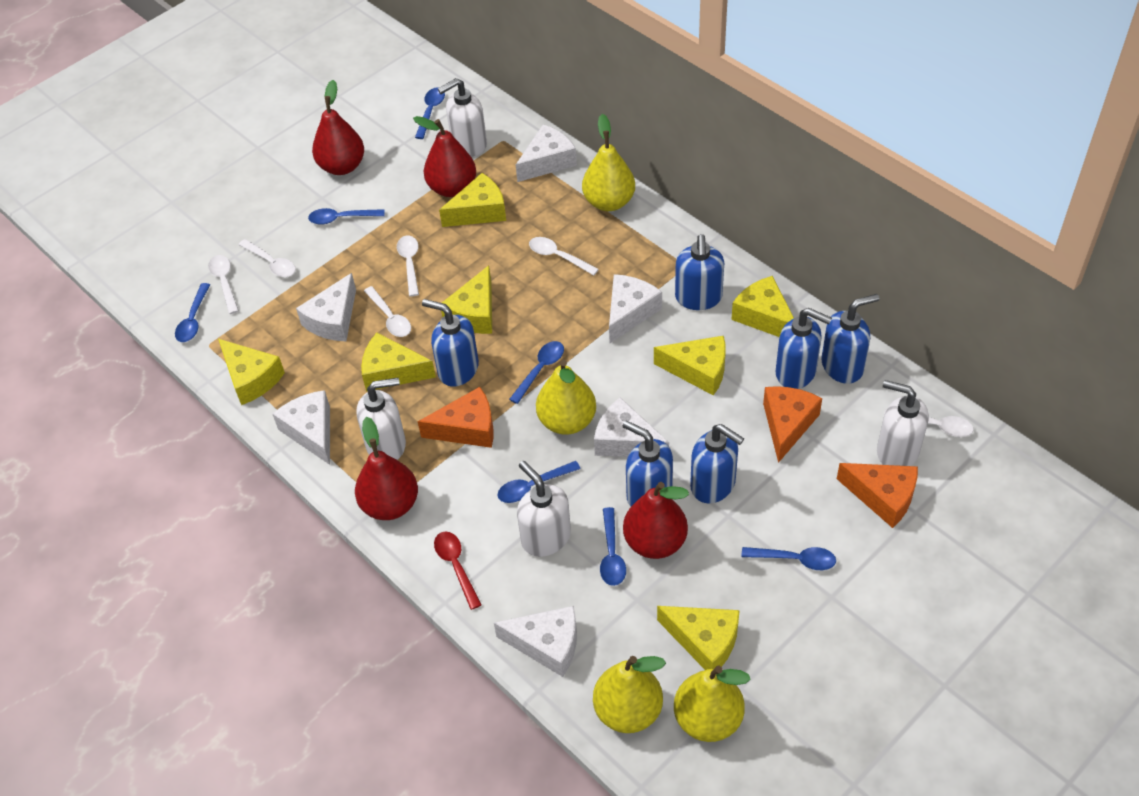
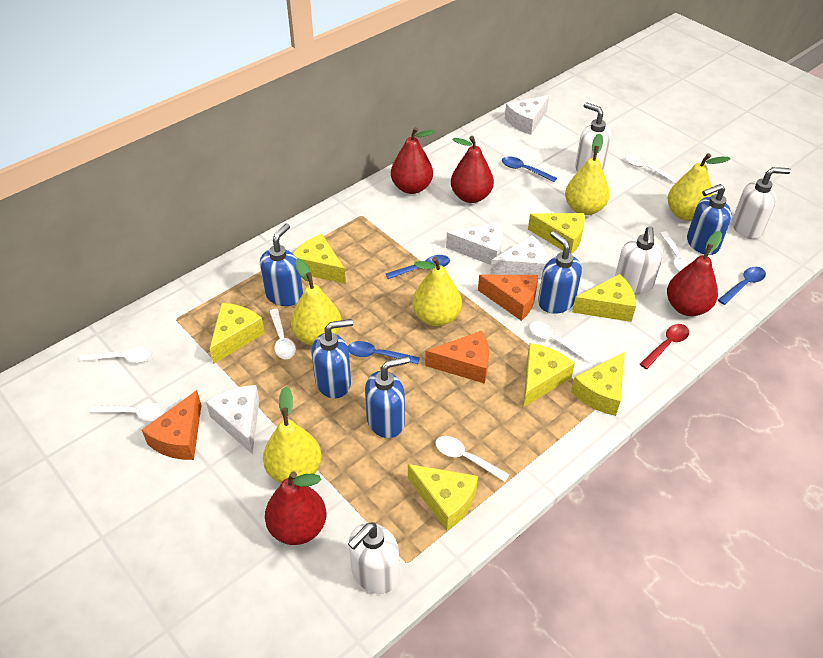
blue soap dispenser: [422,299,479,387] [623,421,673,507] [675,234,724,310] [690,424,744,503] [776,308,832,389] [821,294,879,384] = 6 -> [260,223,303,306] [312,319,353,399] [365,356,410,438] [538,231,582,314] [687,184,732,255] = 5
blue spoon: [175,283,210,342] [308,208,385,225] [415,88,445,139] [497,461,581,503] [509,341,564,404] [600,507,626,586] [741,547,836,570] = 7 -> [348,341,420,364] [386,255,450,279] [502,156,557,182] [718,267,766,305] = 4
white cheese: [273,390,330,465] [296,273,356,341] [494,606,577,677] [516,124,577,182] [594,397,669,457] [609,274,662,343] = 6 -> [206,385,259,454] [446,222,503,265] [490,235,549,279] [505,95,549,135] = 4
white spoon: [208,255,239,314] [239,239,296,277] [364,286,411,337] [397,236,419,297] [529,237,599,276] [884,409,974,437] = 6 -> [79,347,153,363] [90,403,167,421] [269,309,296,359] [435,436,510,482] [529,322,594,363] [625,154,679,184] [660,232,691,272] = 7
yellow pear: [536,360,596,435] [582,114,635,211] [593,656,666,733] [674,666,751,742] = 4 -> [263,387,321,483] [291,258,341,346] [412,257,462,327] [565,133,610,215] [668,153,730,221] = 5

